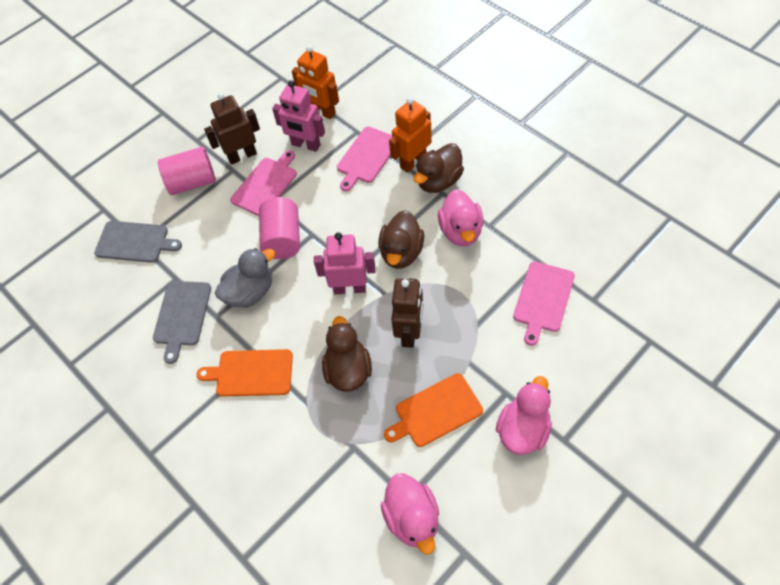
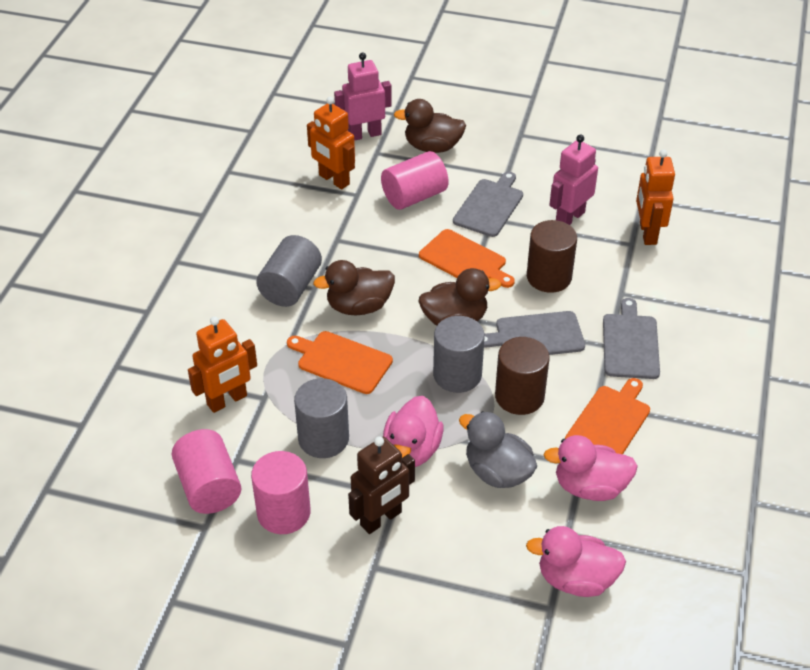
brown cylinder: none = 0 -> [495,337,550,415] [527,220,577,293] = 2
brown robot: [204,93,260,165] [391,278,423,348] = 2 -> [348,436,415,534] = 1
grey cutting board: [94,221,182,263] [153,281,211,364] = 2 -> [453,172,523,237] [484,311,585,355] [603,298,660,379] = 3
grey cylinder: none = 0 -> [256,235,322,307] [294,378,349,458] [433,316,485,393] = 3
orange cutting board: [197,349,293,397] [384,373,483,447] = 2 -> [287,331,393,394] [419,229,515,288] [565,378,650,454] = 3
orange robot: [292,45,339,119] [389,97,432,173] = 2 -> [188,316,257,413] [307,97,355,189] [636,150,675,245] = 3
pink cutting board: [230,150,297,216] [337,126,392,191] [513,261,575,346] = 3 -> none = 0
pink cylinder: [158,147,216,195] [259,197,300,259] = 2 -> [171,429,241,514] [251,451,311,534] [381,151,449,210] = 3

